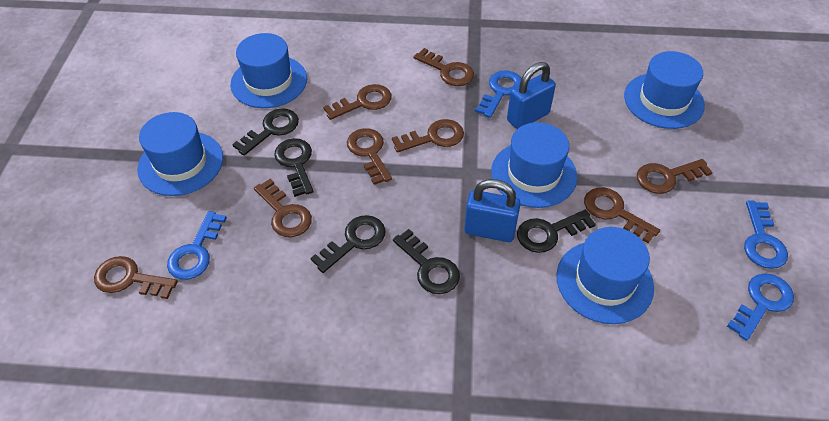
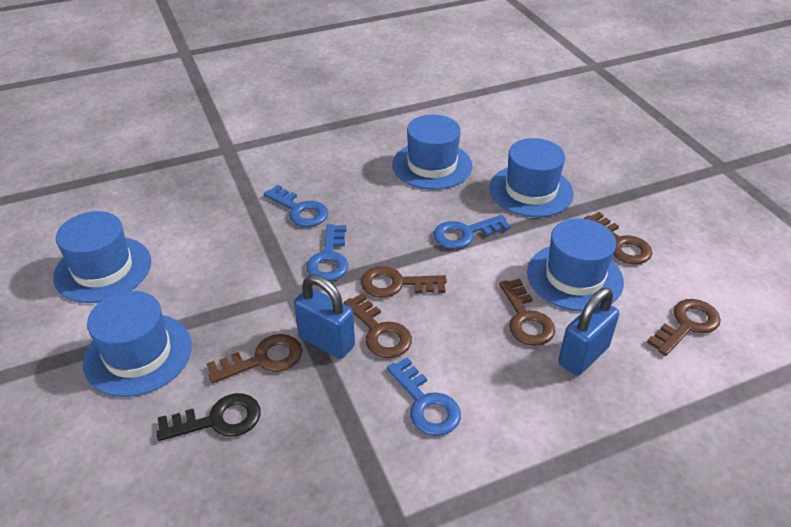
black key: [232,108,299,156] [274,138,314,197] [310,215,386,273] [393,229,460,294] [517,210,596,253] = 5 -> [156,393,261,441] = 1
brown key: [94,256,178,299] [254,179,312,237] [323,84,392,120] [347,128,392,185] [392,119,464,153] [414,48,474,86] [584,187,660,243] [637,159,713,194] = 8 -> [207,334,302,383] [344,293,412,358] [361,266,447,298] [499,279,555,346] [584,212,652,264] [647,299,721,356] = 6

